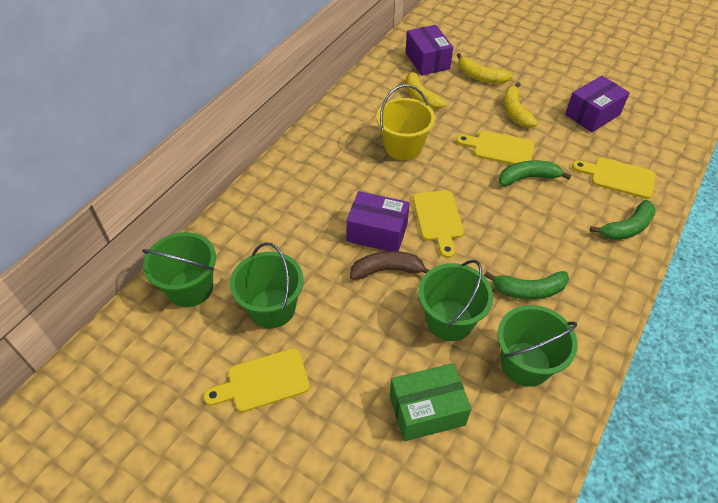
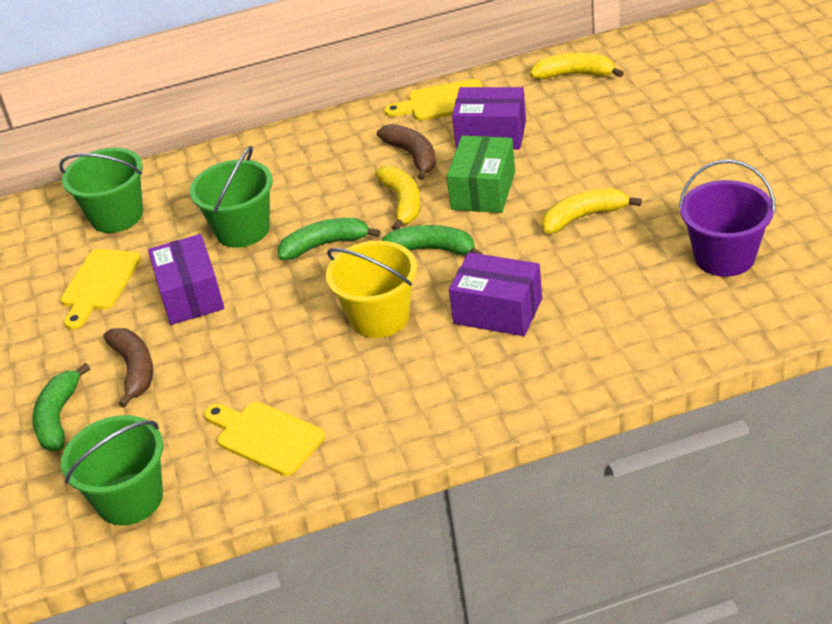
brown banana: [350,251,429,280] = 1 -> [104,328,153,408] [377,124,436,180] = 2
green bucket: [142,232,216,307] [230,243,304,328] [418,260,493,341] [497,305,578,387] = 4 -> [59,148,143,233] [61,415,163,526] [190,146,273,248] = 3
purple bucket: none = 0 -> [679,159,776,277] = 1
yellow cutting board: [204,348,310,412] [413,190,464,258] [456,131,535,165] [572,158,656,199] = 4 -> [61,249,141,329] [204,402,325,476] [384,79,483,121] = 3

